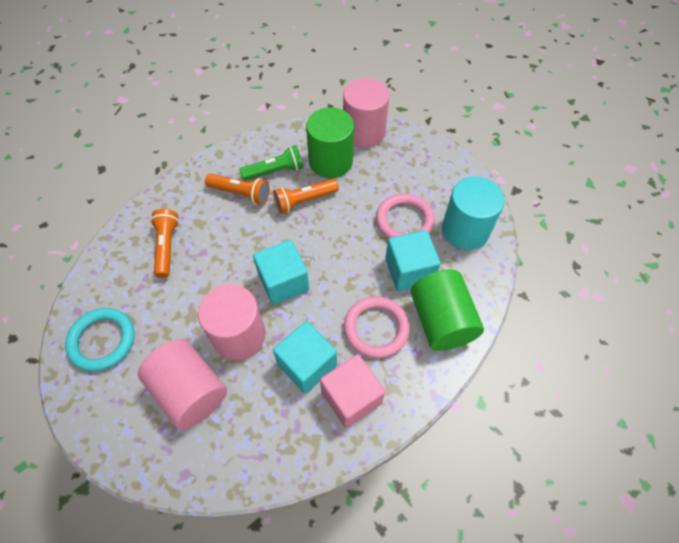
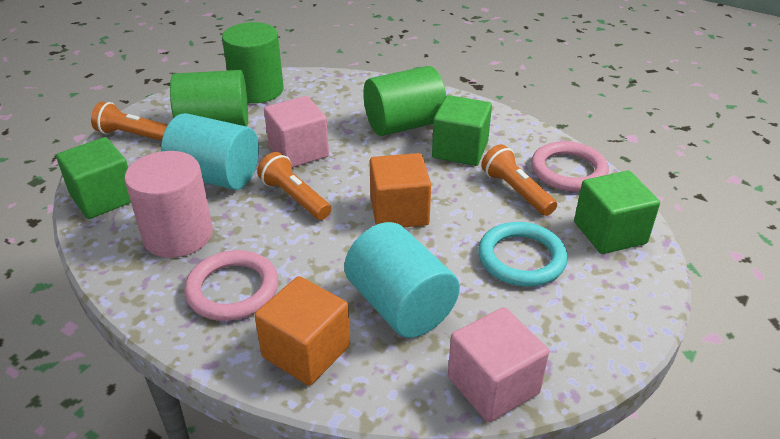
green cube: none = 0 -> [56,137,131,219] [432,95,492,166] [574,171,660,254] = 3
green cylinder: [306,107,354,178] [411,270,484,351] = 2 -> [170,70,248,126] [222,22,284,103] [363,66,446,136] = 3
green flashlight: [239,145,304,181] = 1 -> none = 0
orange cube: none = 0 -> [254,276,350,386] [370,153,431,227] = 2
pink cube: [320,354,385,428] = 1 -> [264,96,329,168] [448,307,549,422] = 2
pink cylinder: [138,339,227,430] [198,284,266,360] [343,78,390,148] = 3 -> [124,151,213,258] = 1
turquoise cube: [253,240,309,305] [273,321,337,394] [385,230,441,291] = 3 -> none = 0
turquoise cylinder: [442,177,505,250] = 1 -> [161,113,259,190] [344,222,460,338] = 2

